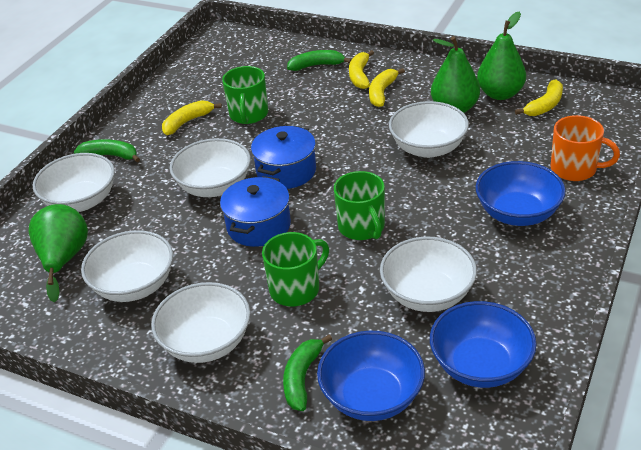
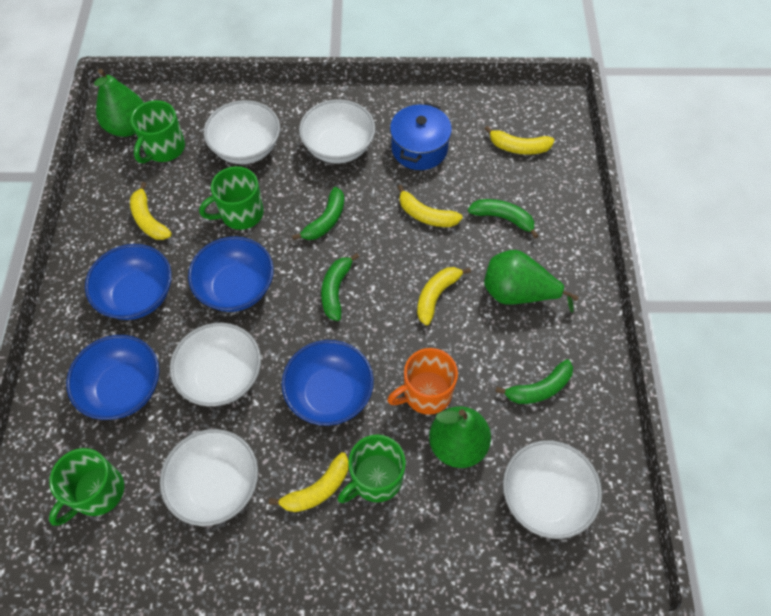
blue bowl: [317,331,425,421] [430,301,537,388] [475,161,566,226] = 3 -> [66,335,159,420] [85,244,172,320] [188,236,274,312] [282,340,374,426] = 4
blue pot: [220,176,291,247] [251,125,316,189] = 2 -> [390,102,452,170] = 1
green banana: [74,139,140,162] [283,335,332,411] [287,50,351,71] = 3 -> [292,187,344,240] [321,253,359,321] [468,199,539,238] [495,359,573,404] = 4
green mug: [222,66,268,124] [262,232,329,306] [334,171,385,240] = 3 -> [49,448,124,525] [131,100,185,163] [199,166,264,230] [338,435,406,503] = 4
white bowl: [33,153,115,212] [81,230,173,302] [151,282,250,363] [170,138,251,197] [380,236,477,312] [389,101,469,158] = 6 -> [160,429,258,526] [170,323,261,407] [204,100,280,164] [299,99,375,164] [503,441,602,539] = 5
yellow banana: [162,100,222,135] [349,50,374,89] [369,68,405,107] [515,80,563,116] = 4 -> [130,182,172,240] [269,452,349,512] [398,185,463,227] [417,267,471,325] [484,126,555,155] = 5

